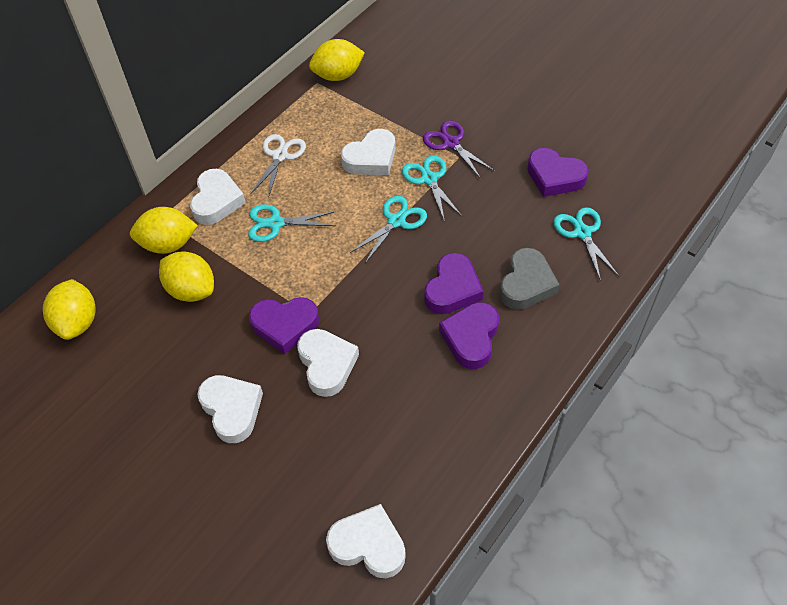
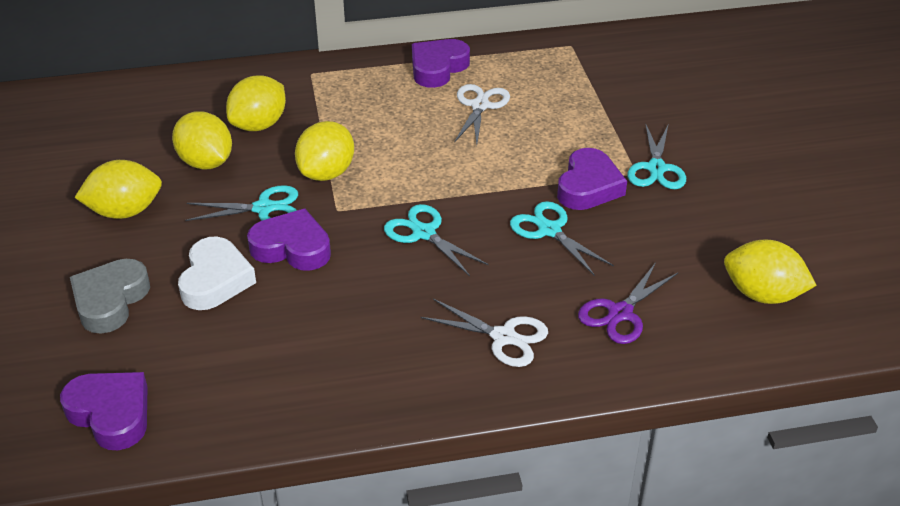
white heart: [190,169,246,225] [197,375,263,443] [297,329,359,397] [326,504,406,578] [341,129,395,175] = 5 -> [178,236,256,310] = 1
white scissors: [251,134,306,198] = 1 -> [421,299,548,367] [454,84,510,145] = 2
yellow lemon: [43,279,96,340] [130,207,198,254] [159,251,214,302] [309,39,365,81] = 4 -> [74,160,162,219] [172,112,232,169] [226,75,286,131] [295,121,354,181] [724,239,817,304] = 5

